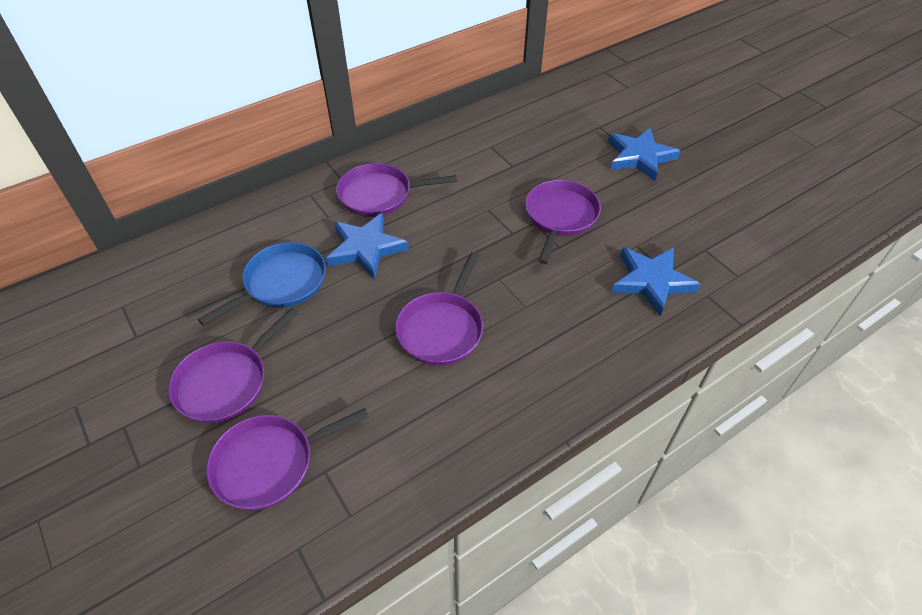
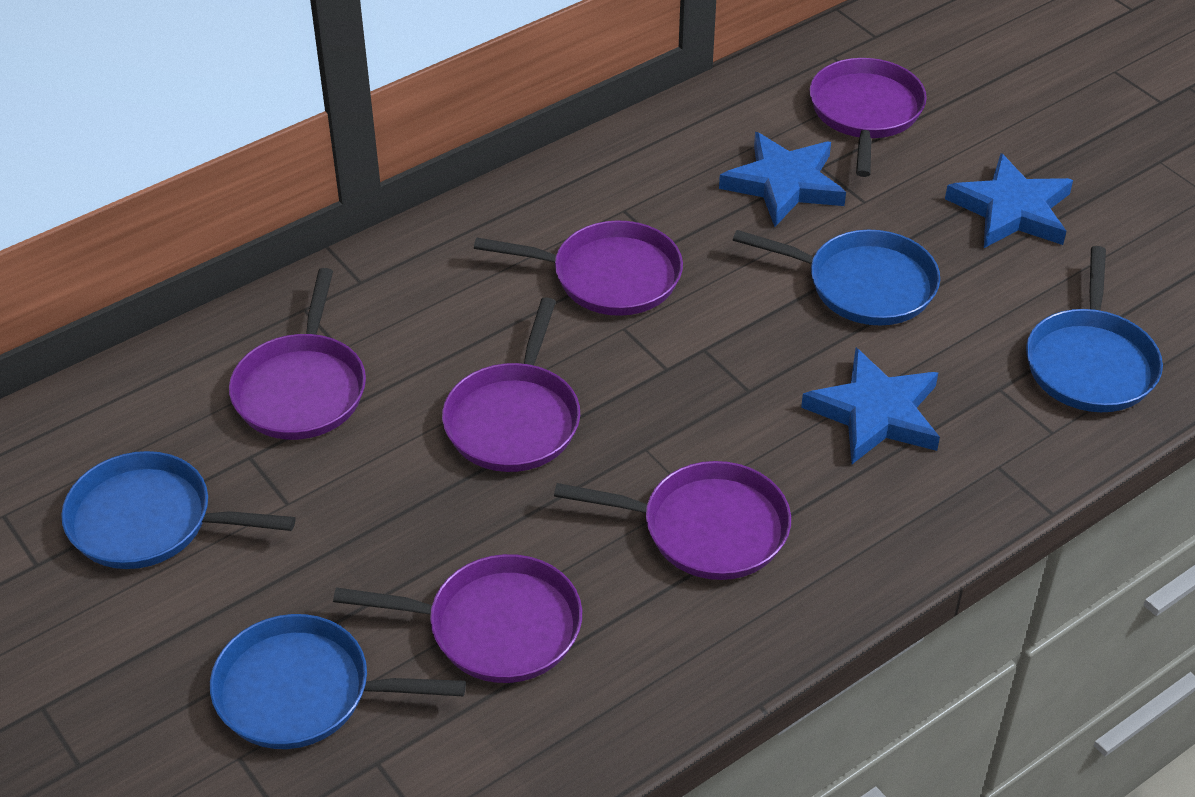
blue pan: [198,242,326,326] = 1 -> [61,451,295,569] [210,614,466,749] [733,230,940,326] [1026,246,1163,412] = 4
purple pan: [168,308,298,423] [206,408,369,510] [336,163,457,217] [396,252,483,365] [525,180,601,264] = 5 -> [229,268,366,440] [333,554,582,683] [442,297,580,472] [474,220,683,316] [554,461,791,580] [810,58,927,177] = 6

